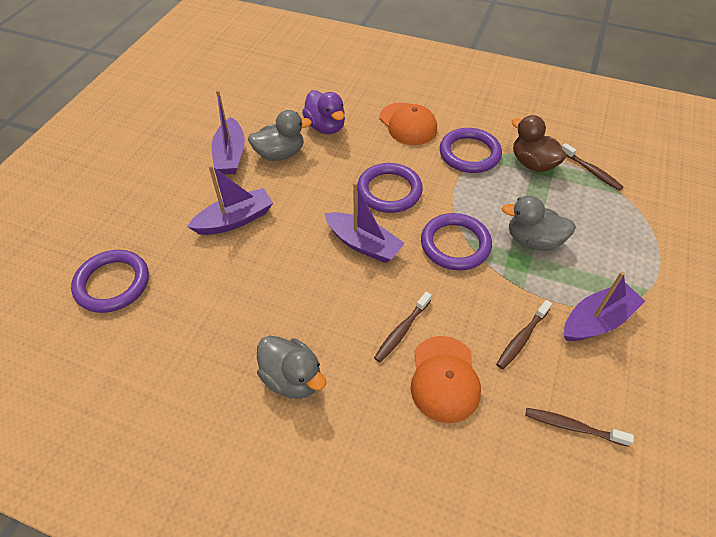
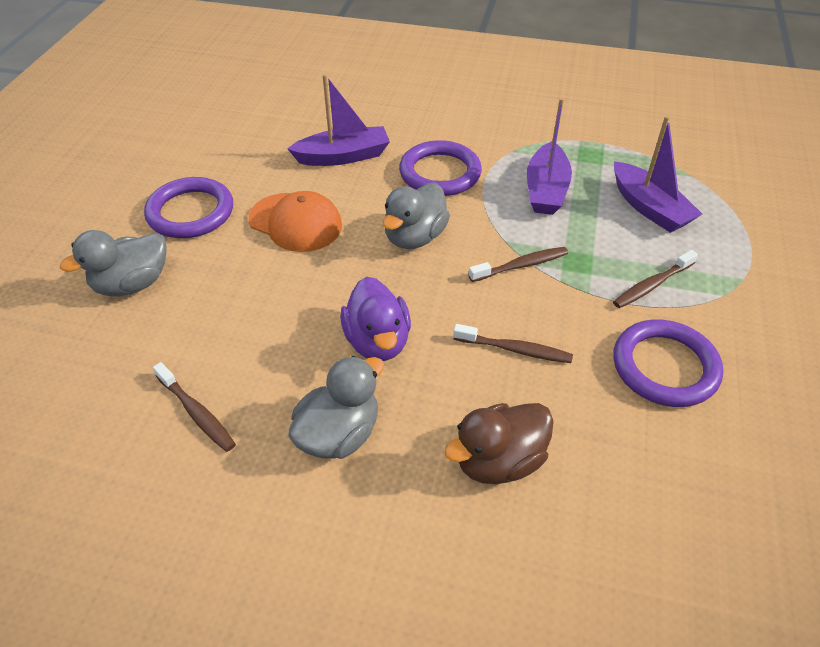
orange cap: [379,102,437,145] [411,336,481,423] = 2 -> [248,191,342,252] = 1
purple boat: [187,165,273,235] [211,90,245,175] [324,182,405,263] [564,272,645,341] = 4 -> [287,74,390,166] [527,98,572,215] [614,116,702,233] = 3
purple ring: [71,250,149,313] [357,163,423,213] [421,213,492,270] [440,128,502,173] = 4 -> [144,177,233,238] [399,140,482,196] [613,320,723,407] = 3

